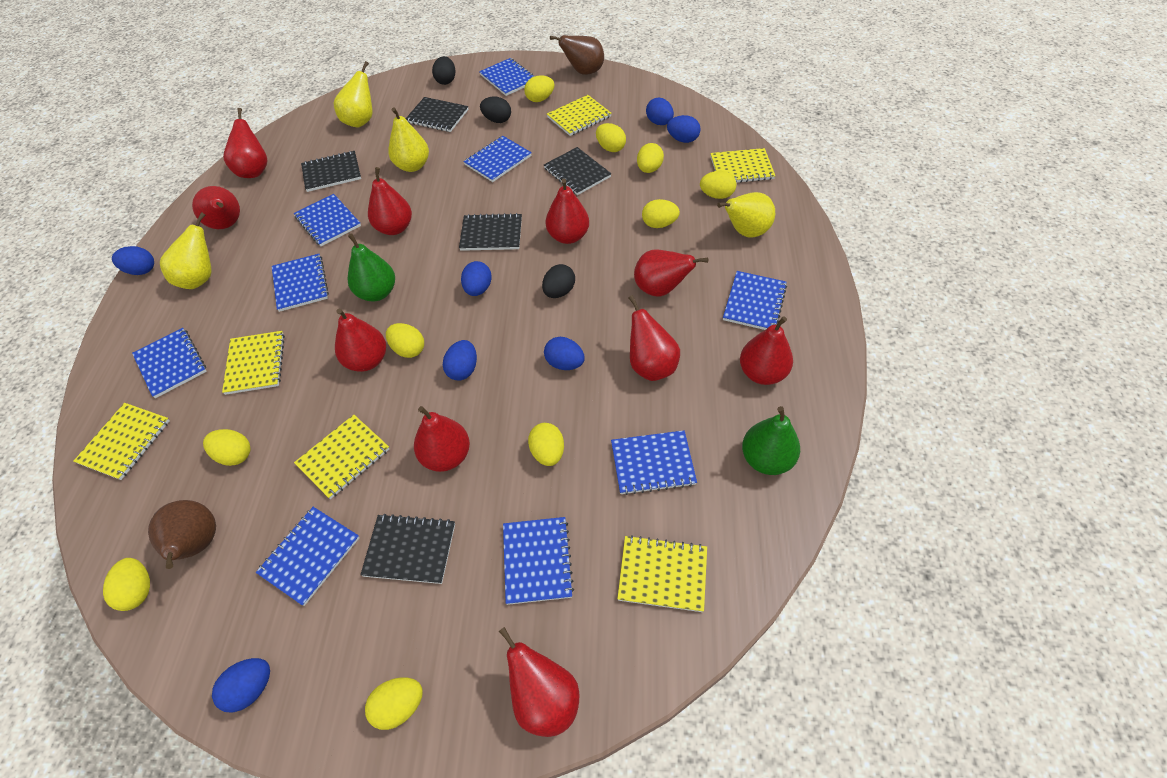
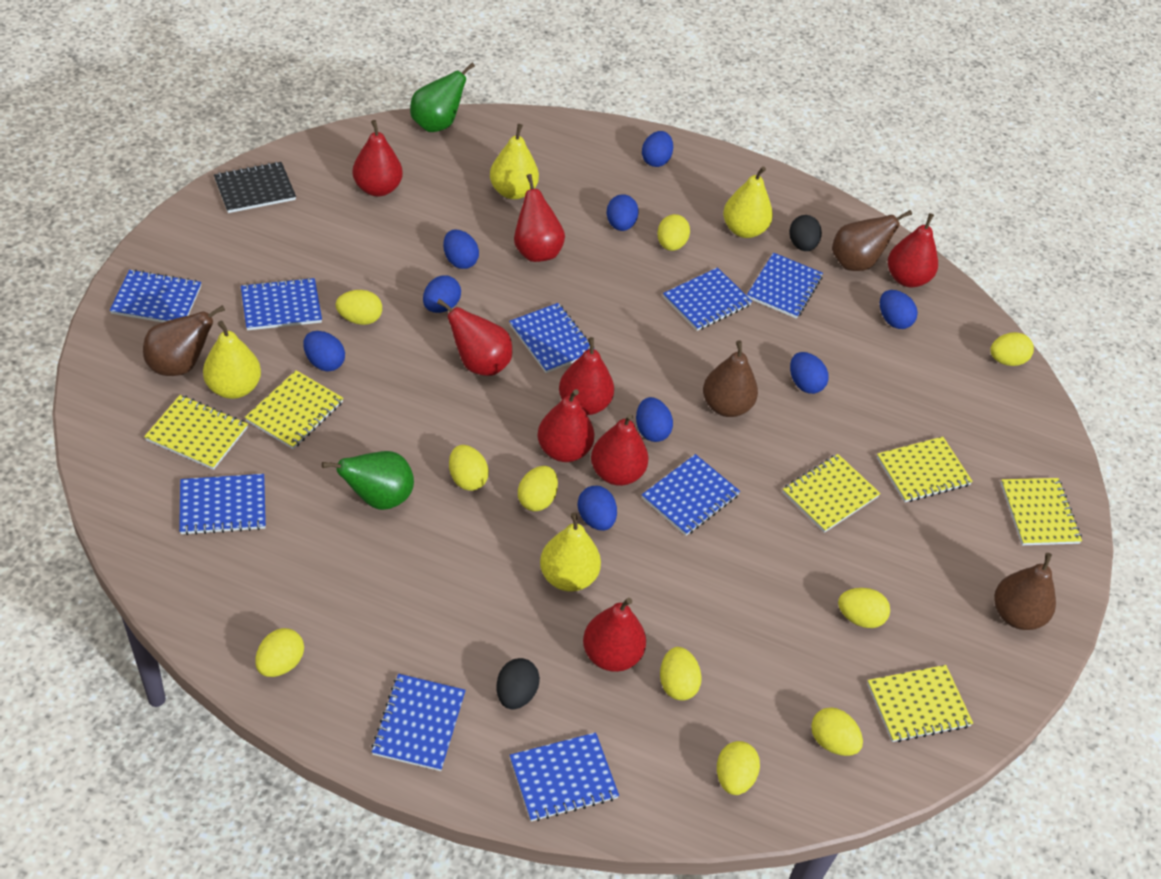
black egg: [432,56,456,85] [480,96,511,123] [542,264,575,298] = 3 -> [496,658,540,709] [789,215,822,251] = 2
black notebook: [301,151,361,192] [360,514,455,584] [406,97,469,132] [459,213,522,251] [544,147,611,195] = 5 -> [214,162,296,213] = 1
blue egg: [112,246,154,275] [212,658,270,713] [443,340,477,381] [461,261,492,296] [544,337,585,370] [646,97,674,125] [667,115,700,143] = 7 -> [303,331,345,371] [423,275,461,313] [443,230,479,269] [578,486,617,531] [606,194,639,231] [636,397,673,442] [642,131,673,167] [790,352,829,394] [880,290,918,329] = 9
brown pear: [148,500,216,569] [550,35,604,75] = 2 -> [143,305,225,376] [703,340,758,417] [832,210,912,271] [994,553,1056,630] = 4
red pear: [192,186,240,229] [223,108,268,178] [335,309,386,372] [368,167,412,235] [414,406,470,472] [499,627,579,737] [546,179,589,244] [628,295,680,381] [634,250,708,297] [740,316,793,385] = 10 -> [353,120,403,196] [437,298,512,376] [514,174,565,262] [537,389,594,462] [559,337,614,415] [583,598,646,672] [591,414,649,486] [888,213,938,287] = 8

